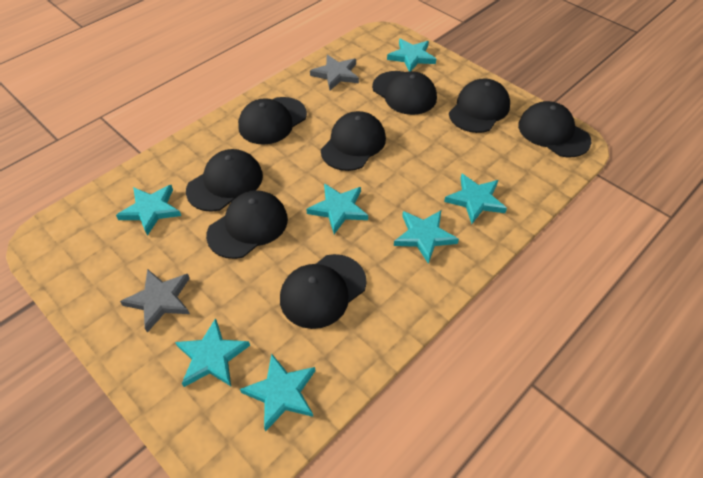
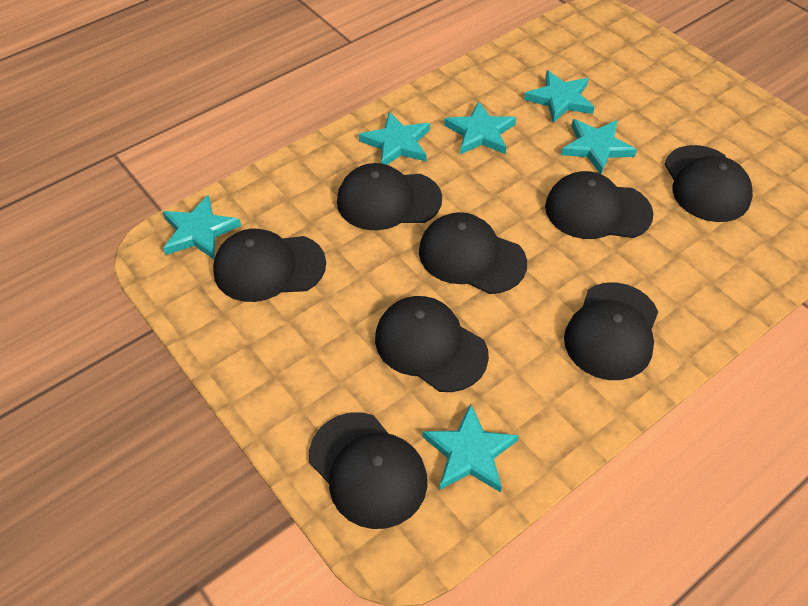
grey star: [120,269,190,332] [310,55,359,90] = 2 -> none = 0
turquoise star: [116,185,181,236] [175,318,250,387] [240,354,315,432] [306,183,368,234] [387,38,436,71] [394,211,459,264] [444,174,507,224] = 7 -> [163,195,241,259] [359,112,430,165] [423,403,519,493] [444,101,516,155] [524,70,594,123] [561,119,637,174] = 6

